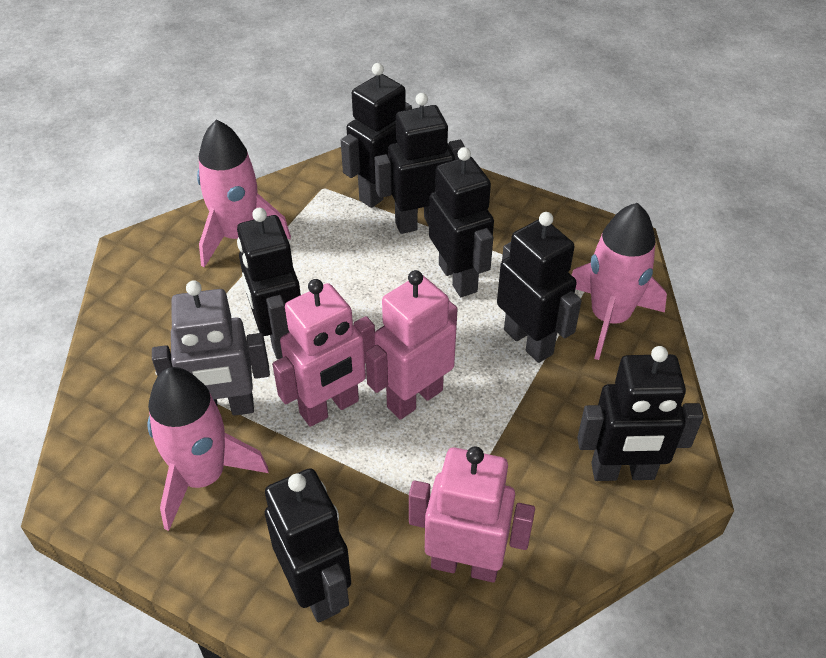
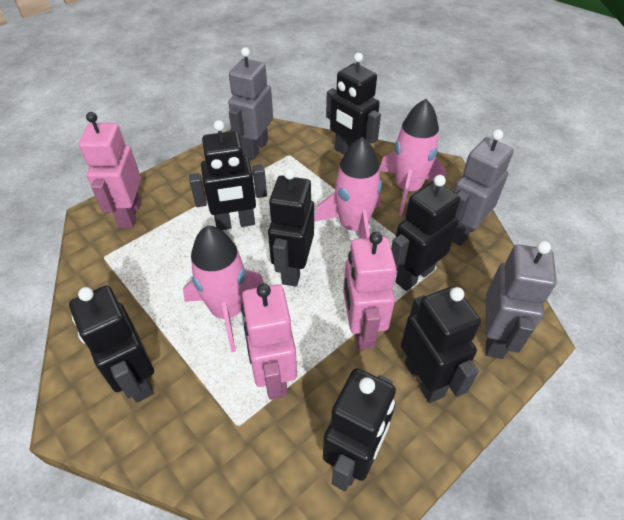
grey robot: [152,280,270,416] = 1 -> [228,47,273,160] [452,129,514,246] [486,241,557,359] = 3

